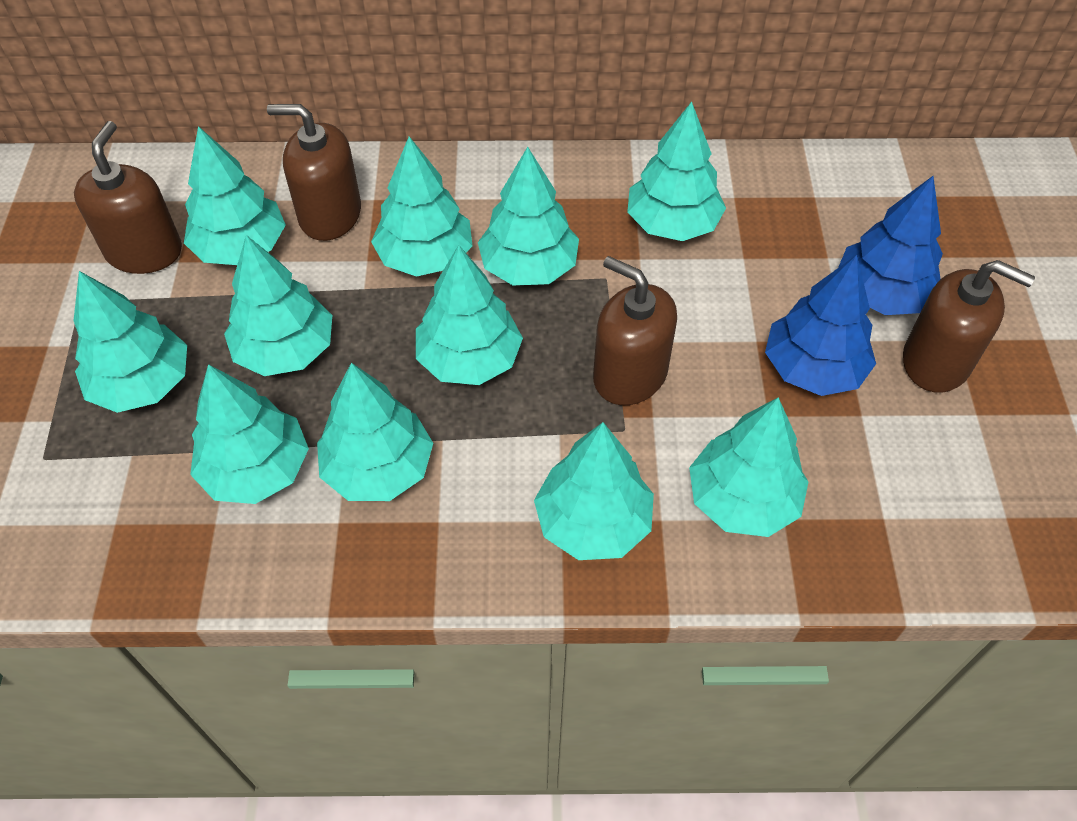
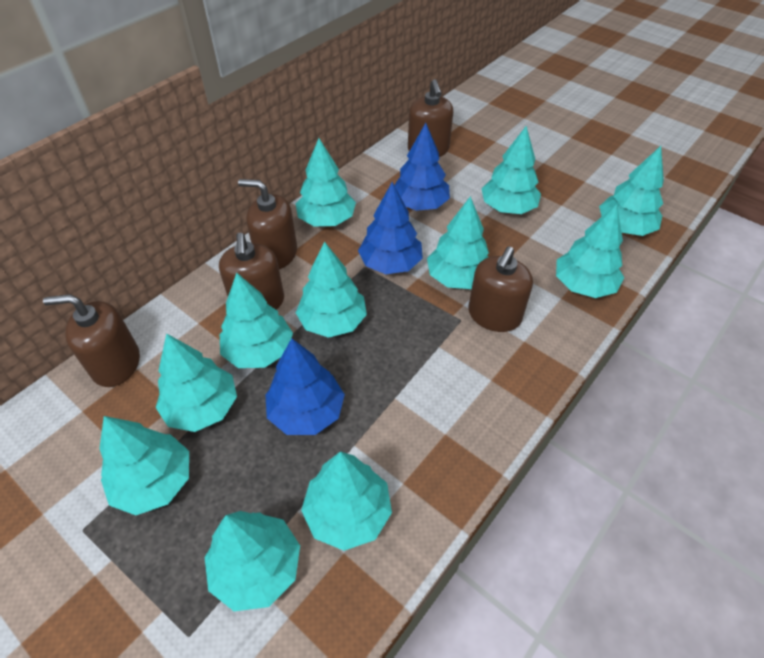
blue tree: [765,255,876,396] [838,176,943,315] = 2 -> [265,338,345,435] [358,182,423,274] [394,123,450,211] = 3
brown soap dispenser: [74,121,182,274] [267,104,361,241] [593,256,677,405] [903,260,1035,393] = 4 -> [43,294,140,387] [219,233,284,310] [238,179,297,269] [408,79,453,157] [468,246,533,332] = 5

